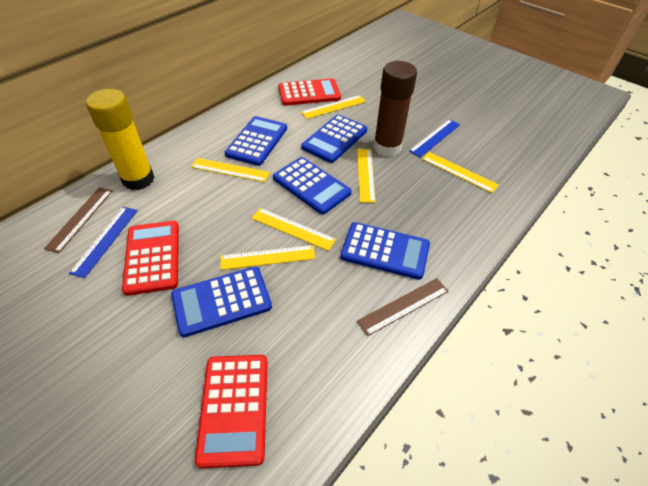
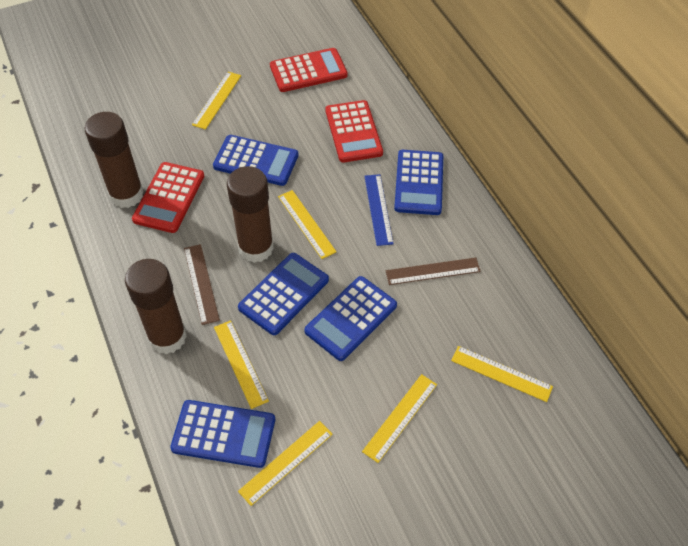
blue ruler: [69,207,138,278] [409,119,460,157] = 2 -> [364,174,393,246] = 1
brown glue stick: [373,61,417,157] = 1 -> [85,112,144,208] [125,259,187,354] [227,166,274,263] = 3
yellow glue stick: [86,89,155,190] = 1 -> none = 0

